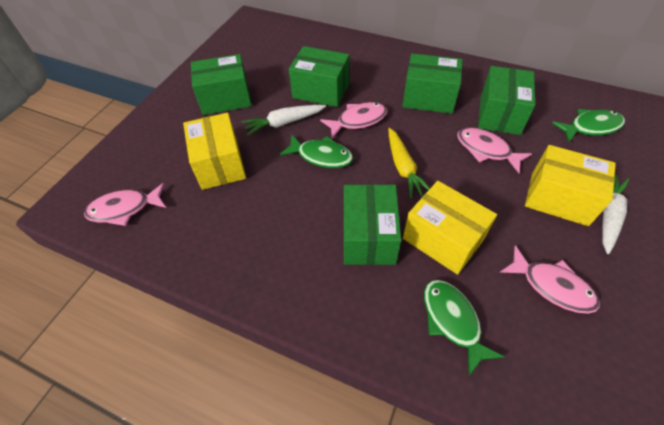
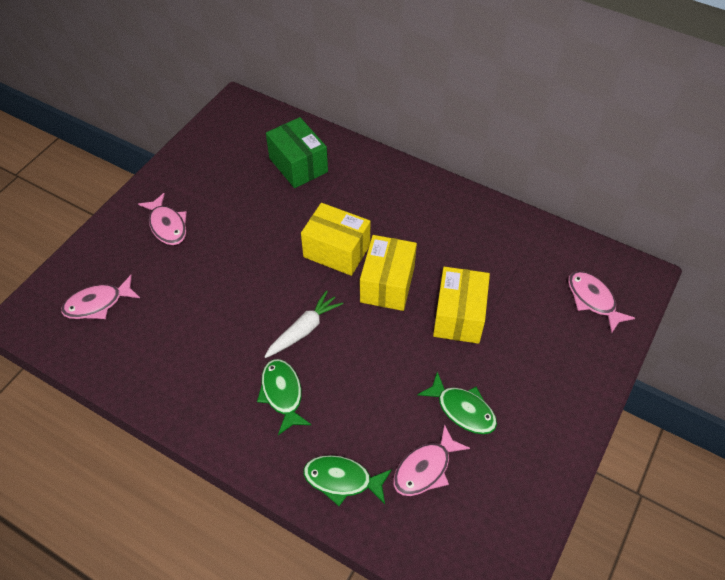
green box: [191,54,252,115] [289,46,349,107] [344,184,401,265] [402,54,463,114] [478,66,535,135] = 5 -> [266,117,328,188] = 1
white carrot: [242,105,326,136] [602,175,629,254] = 2 -> [264,290,343,358] = 1
yellow carrot: [388,128,430,199] = 1 -> none = 0

